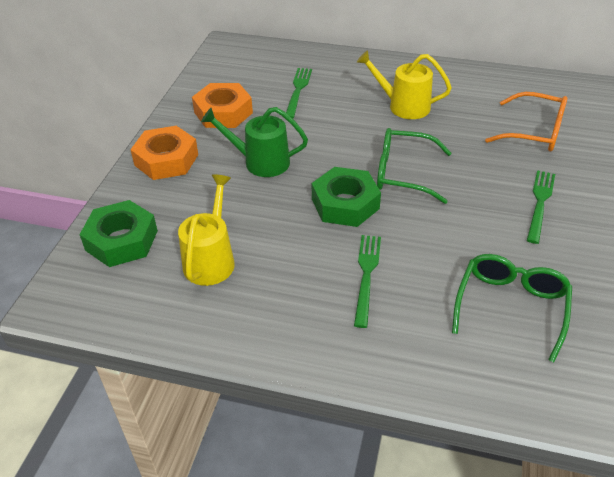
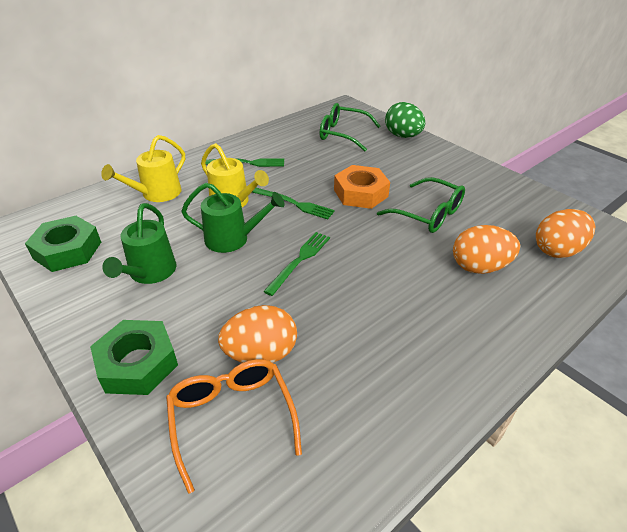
green egg: none = 0 -> [385,102,425,138] = 1
green watering can: [201,107,308,177] = 1 -> [102,203,176,284] [181,183,285,253] = 2
orange egg: none = 0 -> [218,305,297,363] [453,225,520,274] [536,209,595,258] = 3
orange nut: [130,126,198,180] [192,83,253,128] = 2 -> [334,165,390,209] = 1

